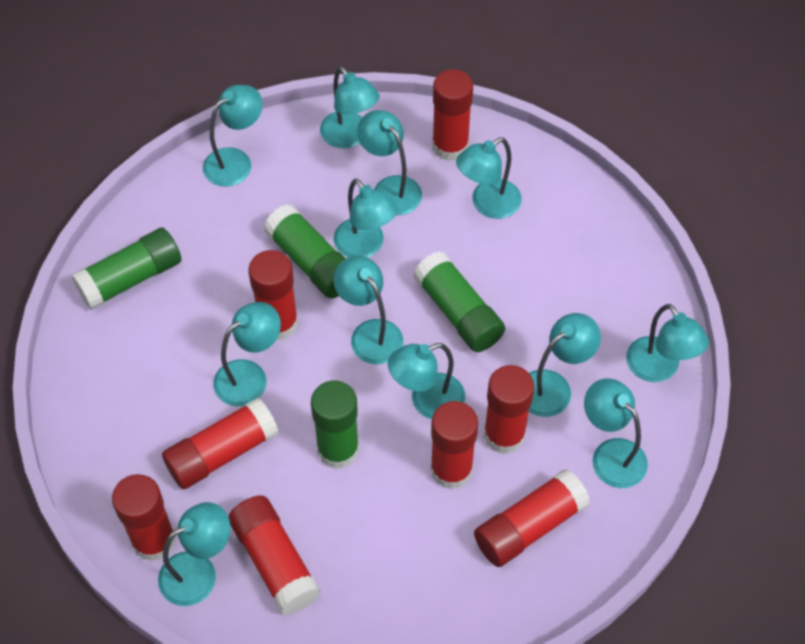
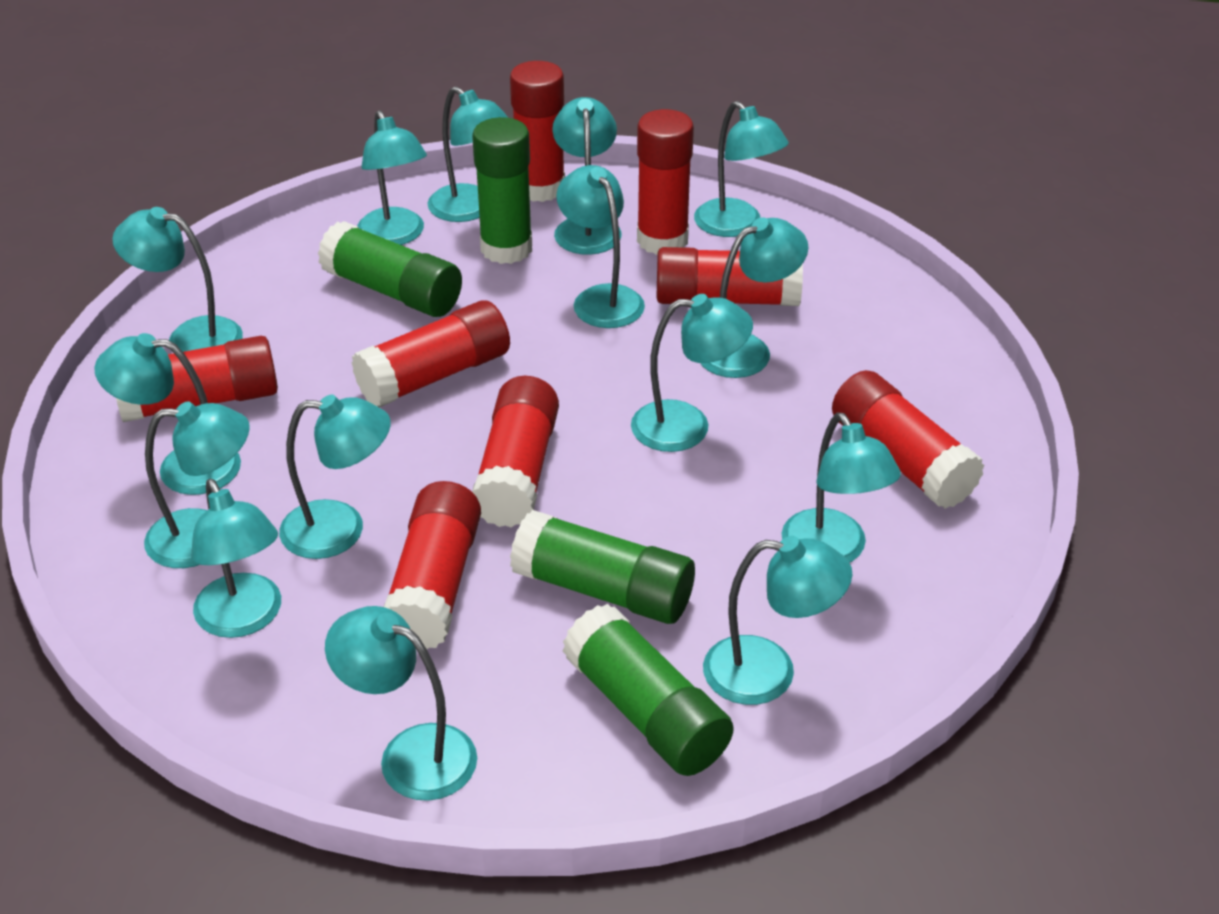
turquoise lamp: [158,502,230,606] [203,85,263,187] [213,302,281,406] [320,66,379,148] [333,179,398,258] [334,256,403,364] [357,110,422,215] [388,343,465,419] [456,137,521,219] [529,313,601,417] [584,378,648,488] [626,304,709,382] = 12 -> [94,333,241,495] [112,207,243,352] [144,401,250,568] [191,479,281,638] [279,394,391,559] [325,606,477,801] [357,110,427,245] [427,87,508,222] [552,97,622,255] [556,165,645,328] [631,294,753,452] [694,101,789,237] [700,217,809,378] [703,536,852,705] [782,413,901,563] = 15

